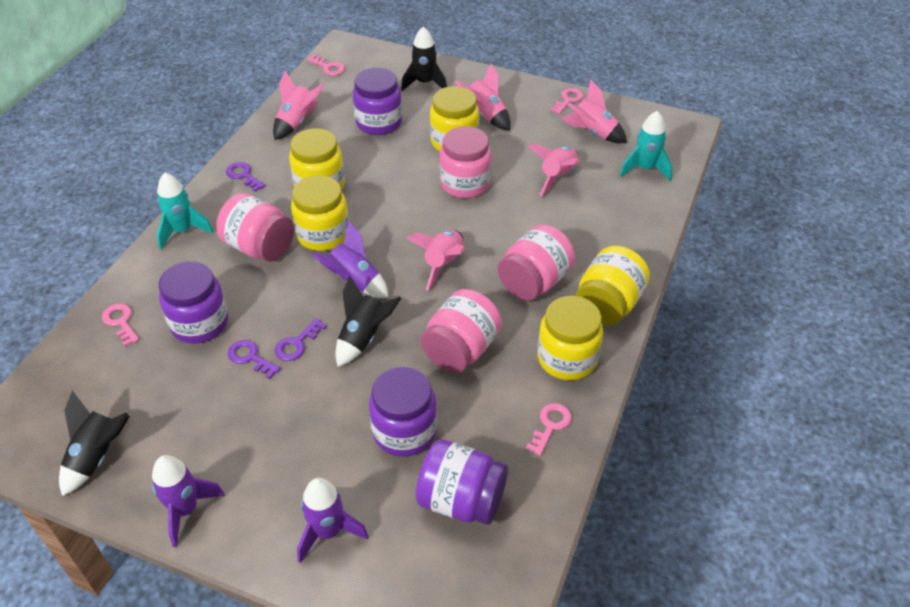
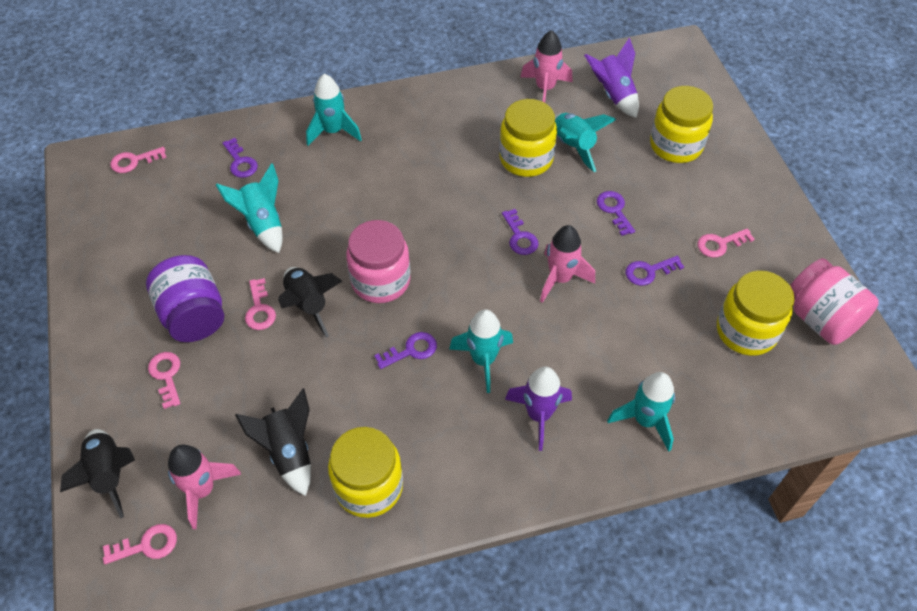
pink jar: [216,193,294,262] [421,289,502,373] [439,126,492,198] [498,224,575,301] = 4 -> [346,220,411,303] [790,258,879,345] = 2
pink key: [102,304,139,346] [307,54,345,76] [526,403,572,456] [550,88,584,114] = 4 -> [103,524,177,564] [110,147,167,173] [148,352,180,409] [245,278,276,330] [697,228,755,258] = 5
pink rocket: [273,71,325,140] [406,230,465,290] [455,64,510,131] [528,144,580,197] [561,79,627,143] = 5 -> [168,445,241,529] [520,30,572,103] [540,225,595,303] = 3
purple jar: [159,261,228,344] [353,68,402,135] [369,367,437,457] [416,439,508,525] = 4 -> [146,255,224,342] = 1
purple key: [226,162,266,192] [227,340,281,379] [275,319,327,361] = 3 -> [223,138,258,178] [374,332,437,369] [502,209,538,255] [597,191,635,236] [626,256,684,286] = 5
purple rocket: [152,455,225,547] [297,478,368,563] [312,221,389,298] = 3 -> [505,366,572,451] [584,37,639,118] = 2
turquoise rocket: [157,173,213,249] [620,111,672,181] = 2 -> [216,163,283,253] [306,74,362,146] [449,309,513,393] [555,113,616,172] [607,372,675,452] = 5
yellow jar: [289,128,345,190] [291,175,349,251] [430,86,479,151] [538,296,603,380] [576,246,650,326] = 5 -> [328,427,403,518] [499,99,557,177] [650,86,713,163] [717,270,795,356] = 4

